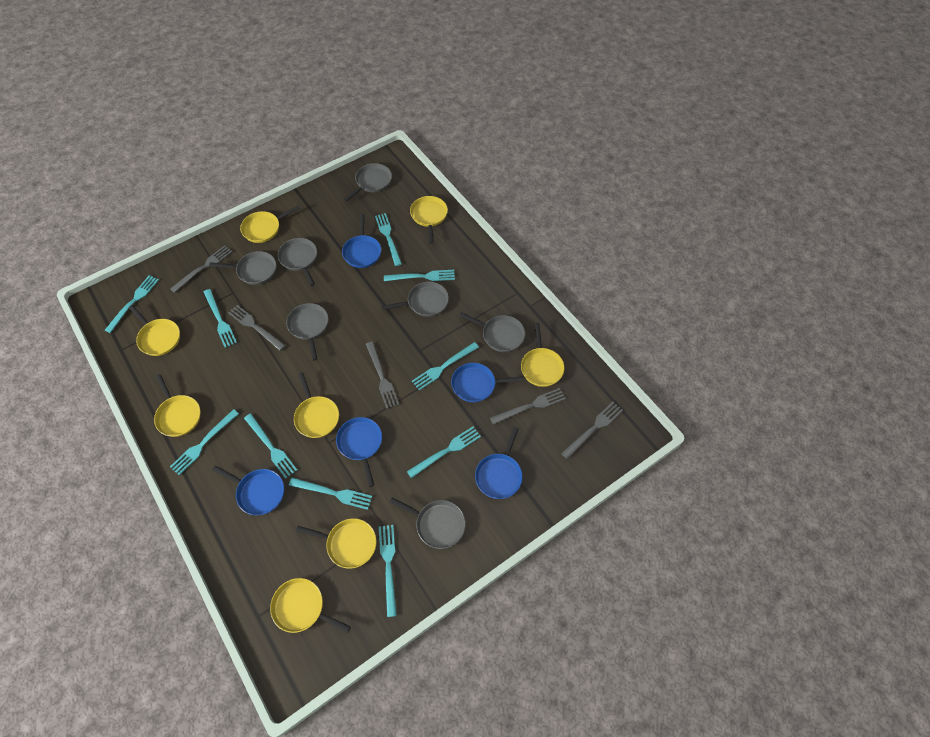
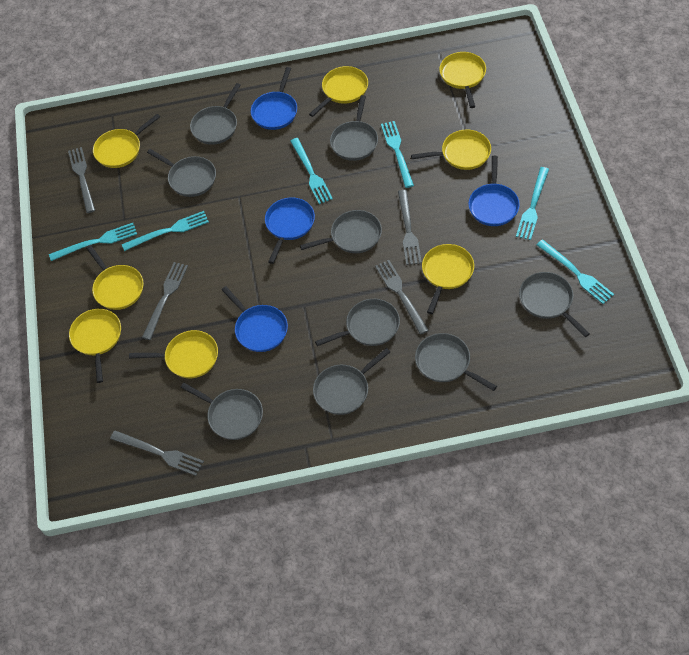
blue pan: [212,465,284,515] [336,417,382,487] [342,214,381,268] [451,363,524,402] [475,427,523,499] = 5 -> [222,286,288,352] [251,67,297,130] [265,197,315,264] [468,156,520,226] = 4
grey pan: [209,251,276,285] [278,238,317,286] [286,303,328,361] [343,163,392,202] [381,282,449,317] [389,498,466,549] [459,312,525,352] = 7 -> [147,149,216,197] [180,383,263,440] [190,83,241,145] [300,210,382,253] [313,348,390,415] [315,299,400,346] [330,95,378,161] [415,333,497,391] [519,272,590,337] = 9
turquoise fork: [105,275,159,333] [170,409,239,475] [204,289,237,348] [244,414,297,479] [289,478,372,510] [375,213,402,266] [379,525,397,617] [384,270,455,281] [407,427,481,478] [412,342,479,391] = 10 -> [49,223,137,261] [122,211,209,251] [290,138,333,204] [381,121,414,188] [516,167,549,240] [537,239,614,304] = 6

